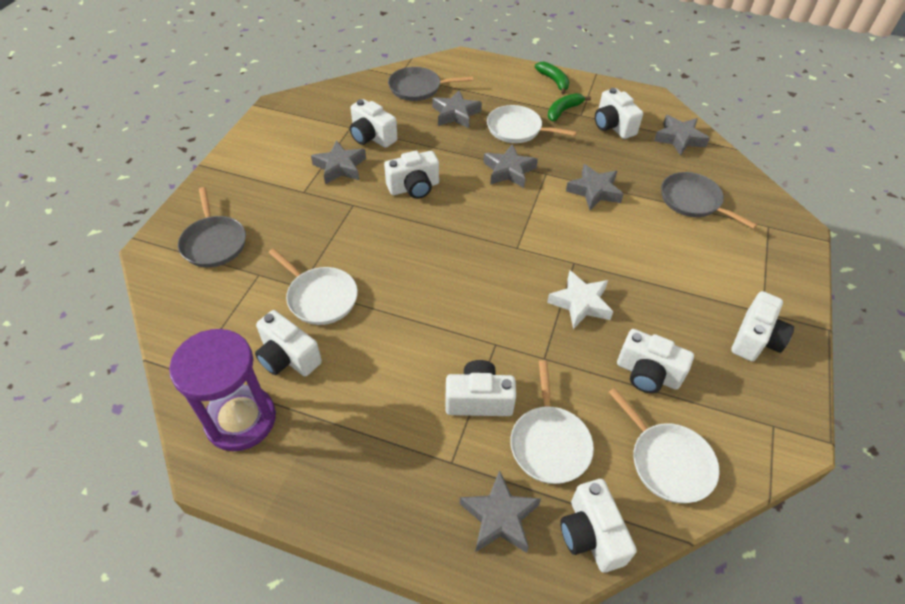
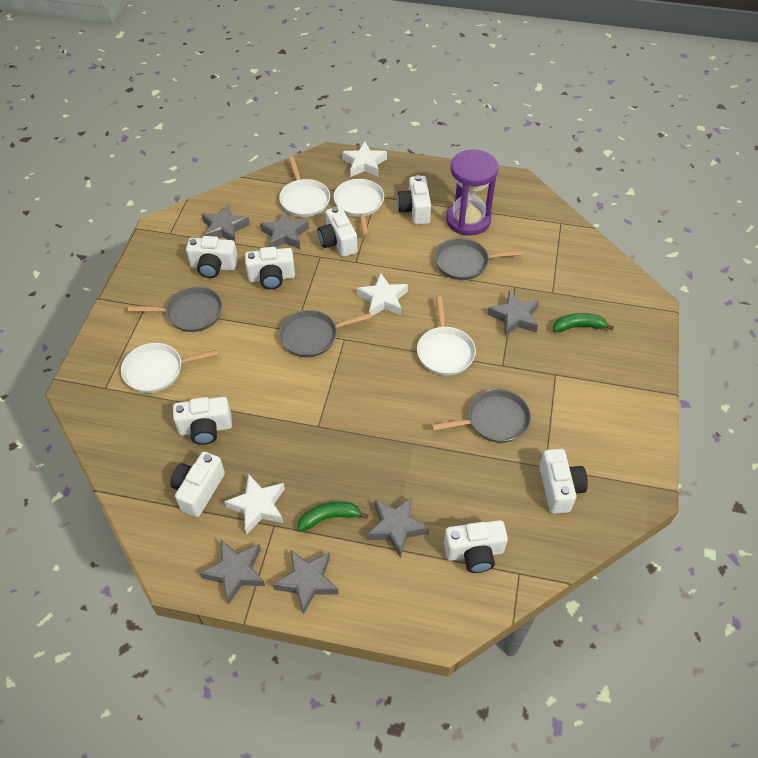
grey pan: [178,187,246,267] [388,67,473,101] [661,172,757,229] = 3 -> [128,286,222,332] [279,310,372,357] [432,389,531,443] [435,238,523,280] = 4
white star: [547,271,613,329] = 1 -> [224,474,285,535] [342,141,387,177] [357,273,408,316] = 3

